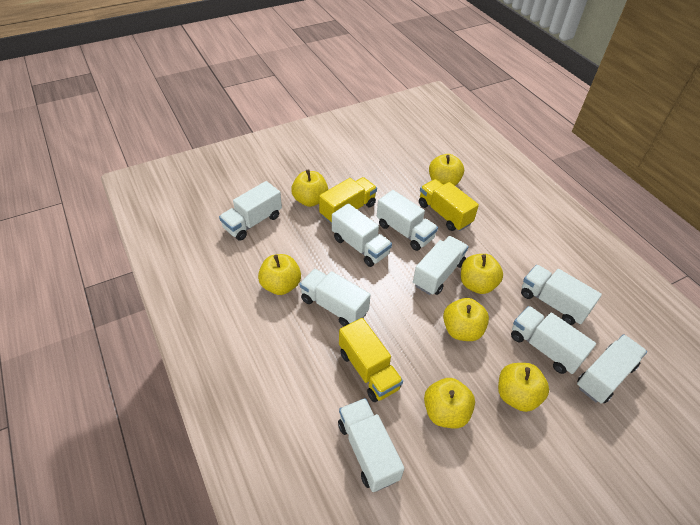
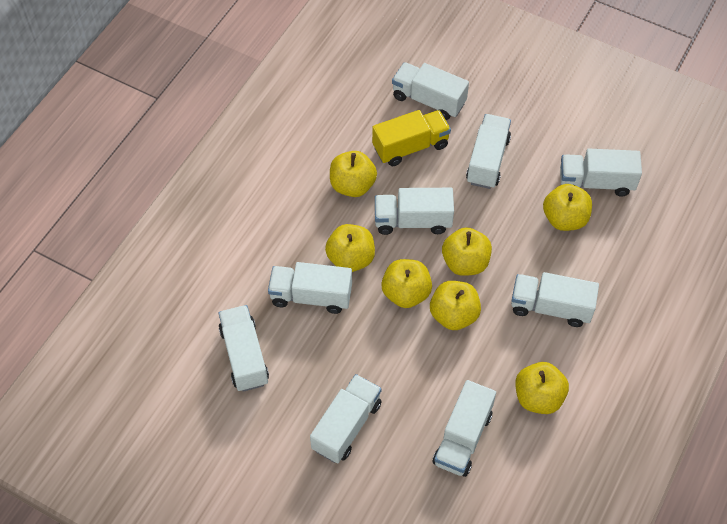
yellow truck: [319,177,377,224] [339,318,403,402] [419,179,479,231] = 3 -> [372,110,451,166] = 1

